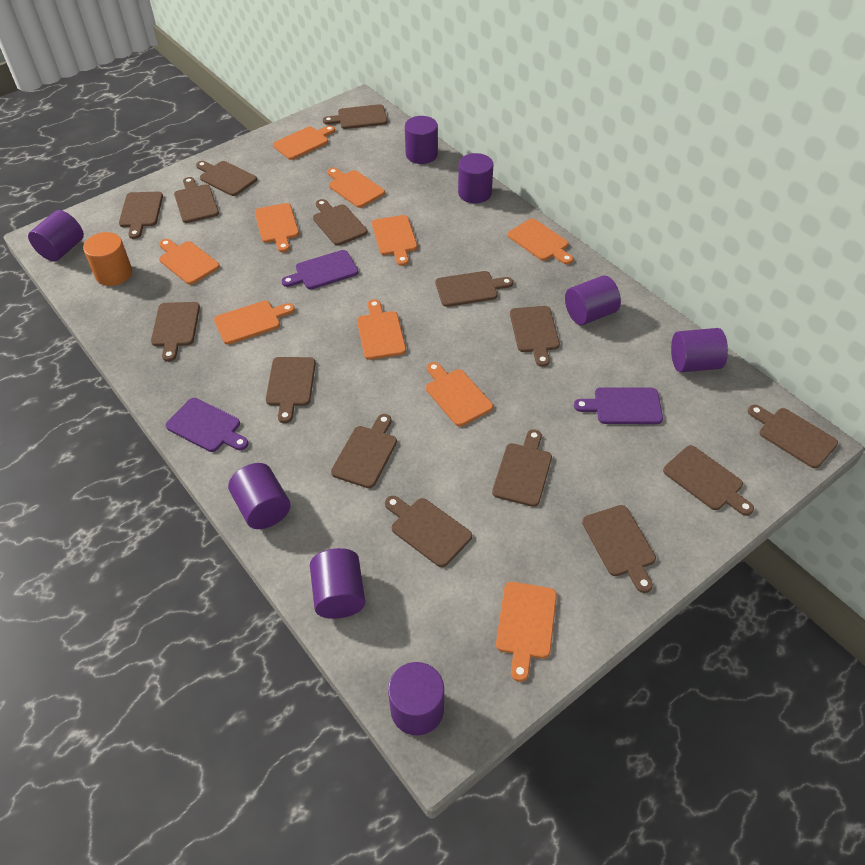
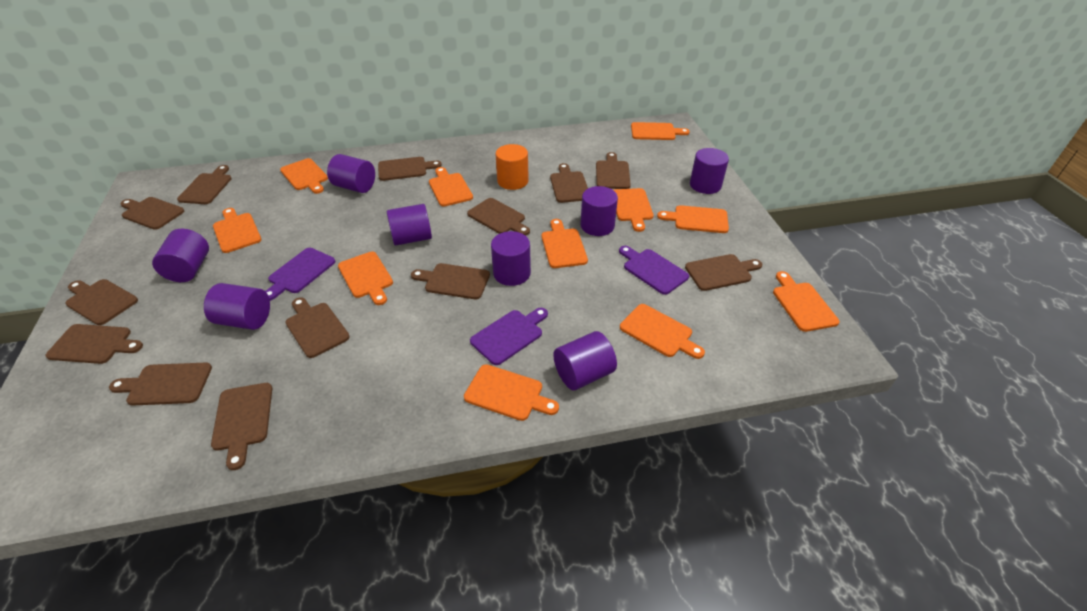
brown cutting board: [119,192,163,239] [151,302,200,362] [174,177,219,223] [196,161,257,196] [266,357,316,423] [313,199,367,246] [323,104,387,129] [331,414,397,488] [385,496,472,567] [435,271,513,307] [492,429,552,507] [510,306,560,367] [582,505,656,593] [663,445,754,516] [748,405,838,468] = 15 -> [45,324,143,364] [65,279,138,325] [109,363,212,406] [120,197,184,230] [177,165,232,204] [211,383,272,470] [285,297,350,358] [378,157,442,181] [411,263,490,299] [467,198,530,236] [550,163,588,203] [596,152,631,189] [685,254,762,291] = 13
orange cutting board: [159,239,220,285] [214,301,295,345] [255,203,299,252] [273,125,335,160] [327,167,385,208] [357,299,406,360] [372,215,418,266] [426,362,493,427] [496,582,557,682] [508,219,573,265] = 10 -> [213,208,262,253] [280,158,328,194] [338,252,393,305] [429,167,473,207] [464,364,559,421] [542,219,588,268] [614,188,654,232] [620,304,705,359] [631,122,690,140] [657,205,729,233] [773,271,840,332] = 11

